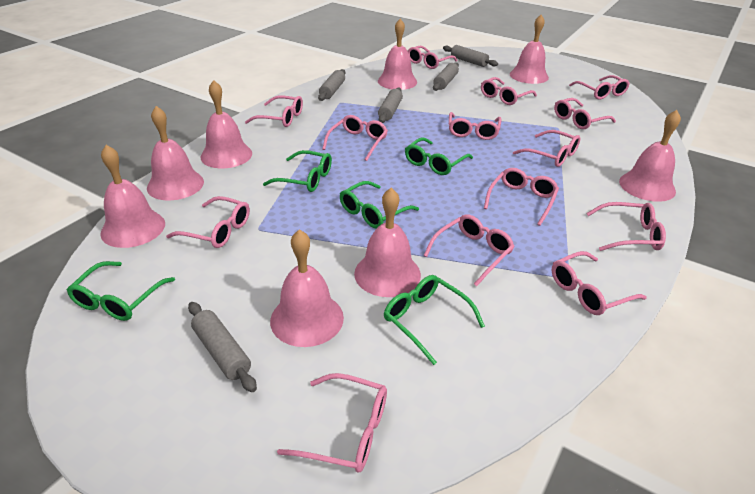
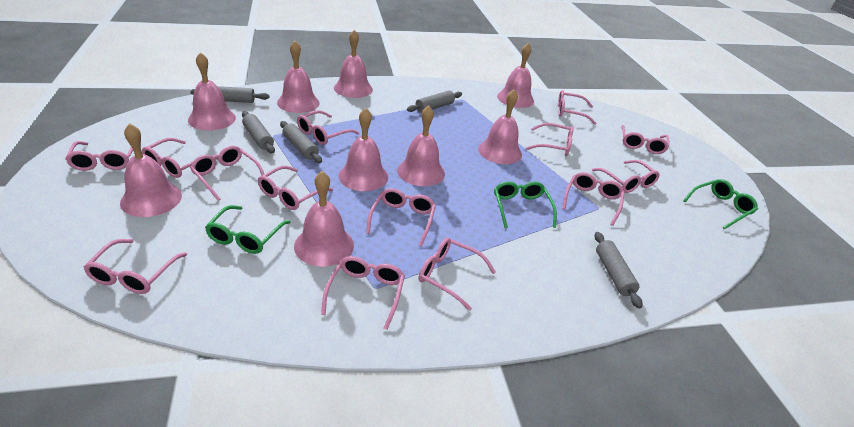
green glasses: [67,261,175,321] [263,150,332,192] [340,181,419,229] [384,275,485,365] [405,138,473,175] = 5 -> [205,205,290,254] [494,181,557,228] [683,179,758,229] = 3
pink bell: [100,145,165,248] [147,106,204,200] [201,80,252,168] [270,229,344,347] [354,188,421,297] [378,19,417,90] [510,15,549,84] [619,110,681,202] = 8 -> [120,123,182,217] [188,52,236,130] [277,41,320,113] [294,171,354,267] [334,30,373,98] [339,108,388,191] [397,105,445,186] [478,89,522,164] [497,43,534,108] = 9

